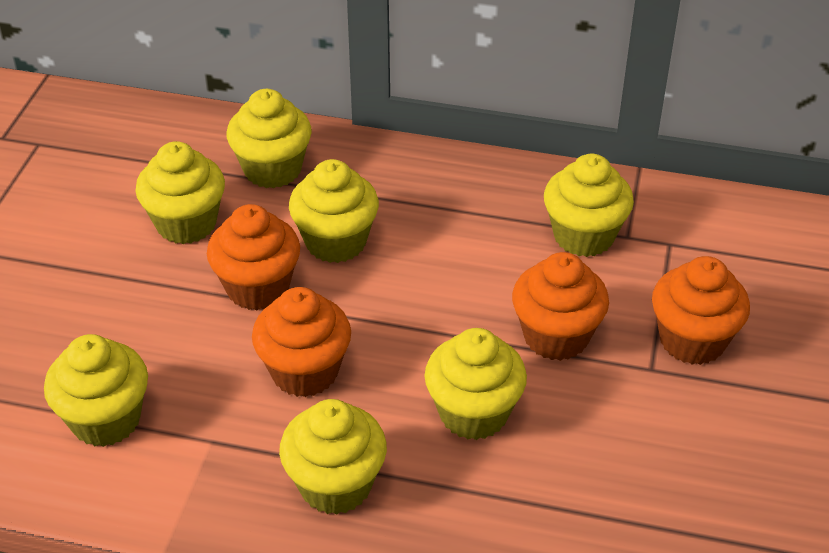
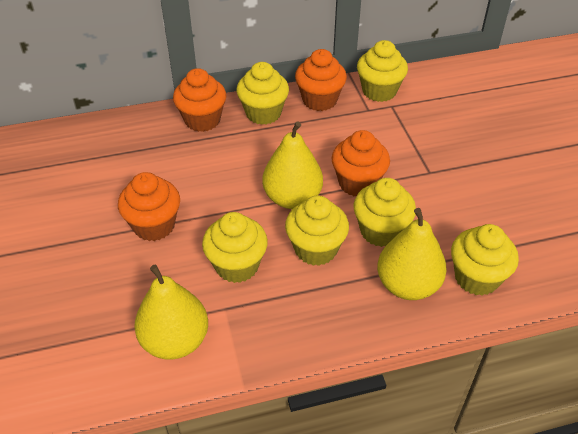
yellow cupcake: [44,334,148,447] [135,141,225,244] [227,89,312,188] [279,399,387,515] [289,159,379,263] [425,328,527,440] [544,154,634,257] = 7 -> [202,212,268,283] [236,62,289,125] [285,196,349,266] [353,178,416,247] [357,40,408,102] [451,224,519,296] = 6
yellow pear: none = 0 -> [134,265,208,359] [262,122,323,209] [377,208,447,300] = 3

